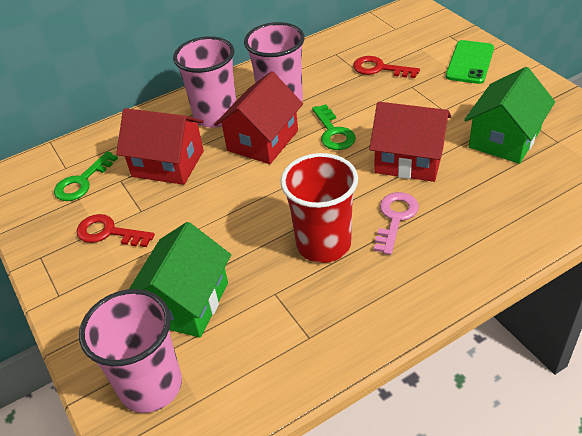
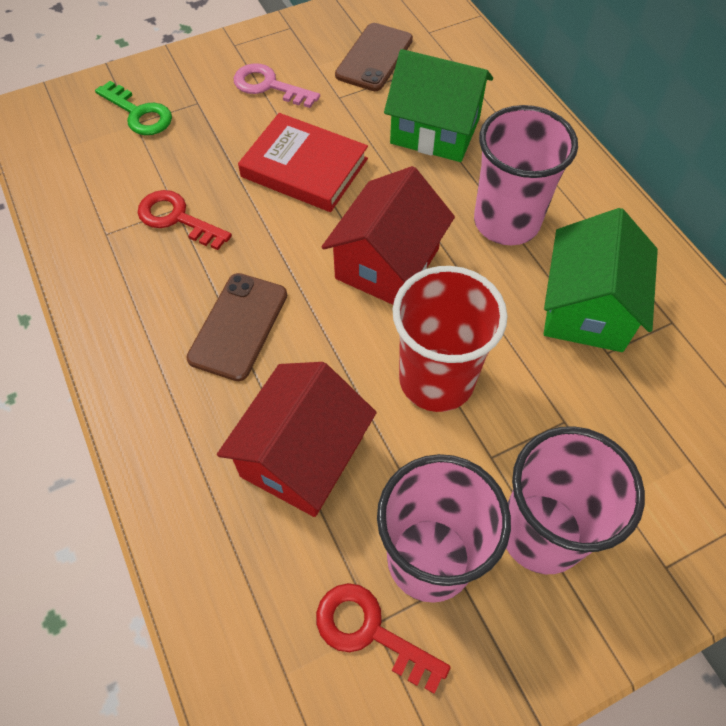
brown phone: none = 0 -> [187,273,287,381] [335,23,413,91] = 2
green key: [54,151,118,201] [312,104,356,150] = 2 -> [95,81,172,135] = 1
green phone: [446,40,494,84] = 1 -> none = 0
red book: none = 0 -> [238,113,368,212] = 1
red house: [116,108,204,185] [214,71,303,164] [369,102,451,182] = 3 -> [217,362,377,517] [322,166,455,305] = 2

